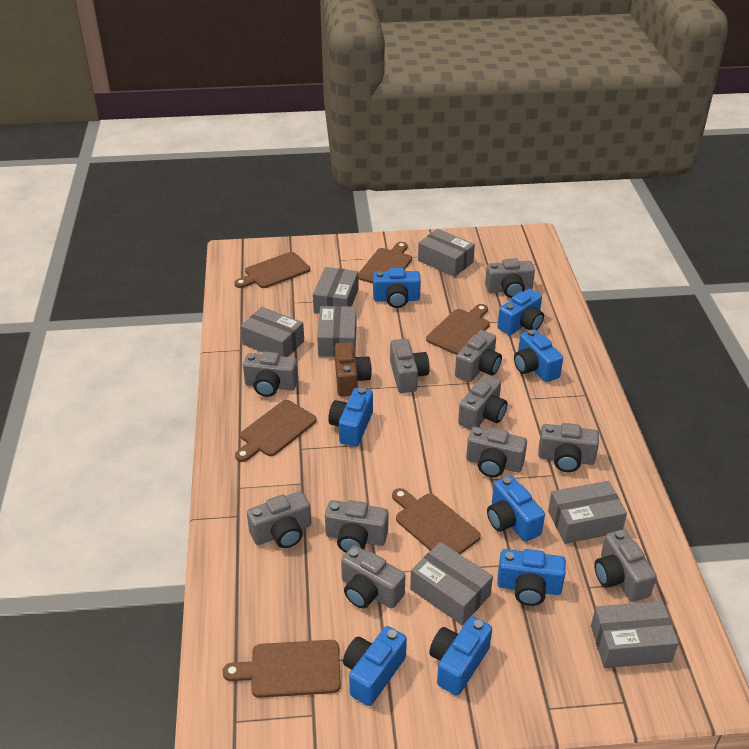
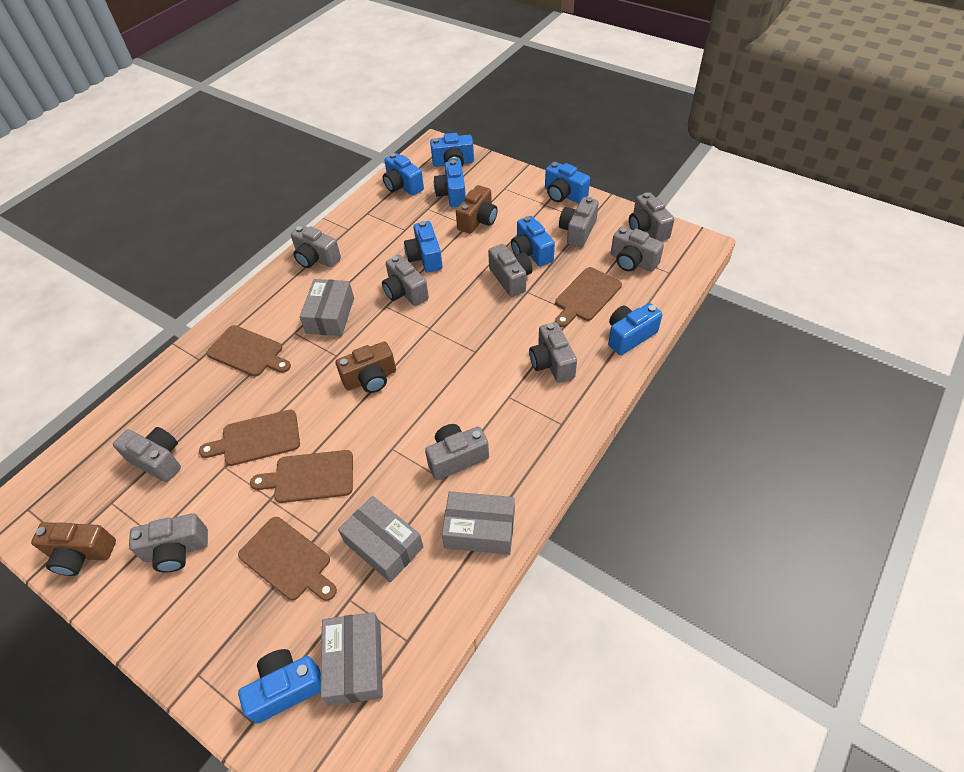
brown camera: [335,342,372,397] = 1 -> [31,522,116,576] [336,341,396,393] [456,185,497,234] = 3
brown cutting board: [222,640,341,698] [234,252,310,288] [235,400,317,462] [358,242,412,283] [392,488,481,554] [426,304,490,355] = 6 -> [199,410,300,466] [206,325,291,377] [238,517,337,601] [250,450,353,503] [555,267,622,327] = 5
grey box: [241,307,304,357] [313,267,358,314] [317,306,357,357] [410,542,493,625] [418,229,475,277] [548,481,627,544] [591,601,679,668] = 7 -> [300,279,354,336] [321,612,383,706] [338,496,423,582] [442,491,515,555] = 4
grey camera: [243,352,298,397] [247,491,311,548] [325,500,389,553] [341,545,405,609] [390,339,430,393] [455,330,502,382] [458,374,508,430] [466,427,527,477] [485,258,535,298] [538,423,599,472] [594,529,657,602] = 11 -> [113,427,181,482] [129,513,208,572] [291,225,341,268] [382,255,429,306] [425,424,489,480] [488,244,533,297] [529,322,577,383] [559,197,599,247] [611,226,664,272] [629,192,675,241] = 10

